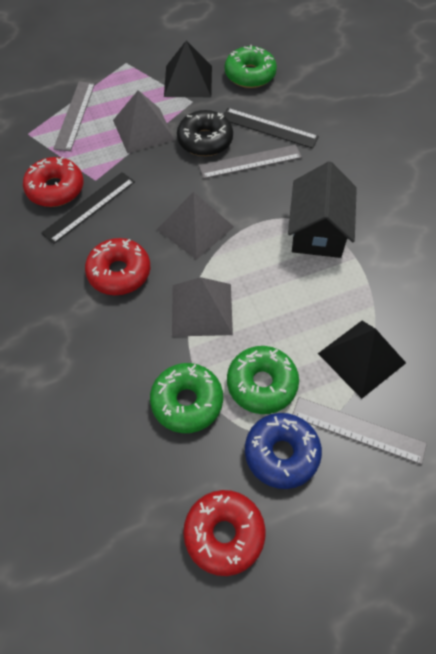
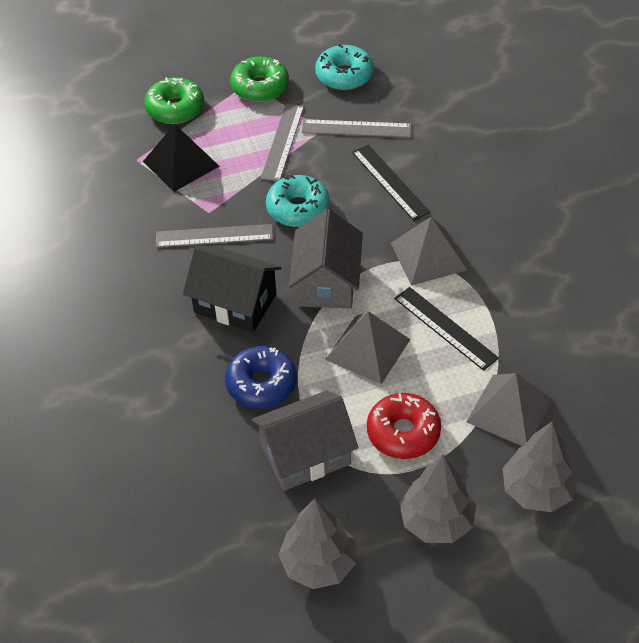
black donut: [177,110,233,156] = 1 -> none = 0
black pyramid: [164,40,212,97] [318,321,406,399] = 2 -> [143,124,220,192] = 1
green donut: [150,363,223,433] [225,45,277,88] [227,346,299,414] = 3 -> [144,77,204,124] [230,56,289,102] = 2
grey house: none = 0 -> [251,390,358,491] [289,209,363,308] = 2
grey tree: none = 0 -> [278,498,356,589] [400,454,476,543] [502,422,579,512] = 3
red donut: [23,157,84,207] [85,238,150,295] [183,490,266,576] = 3 -> [367,393,441,459] = 1
turquoise donut: none = 0 -> [266,175,330,227] [315,44,374,90] = 2

